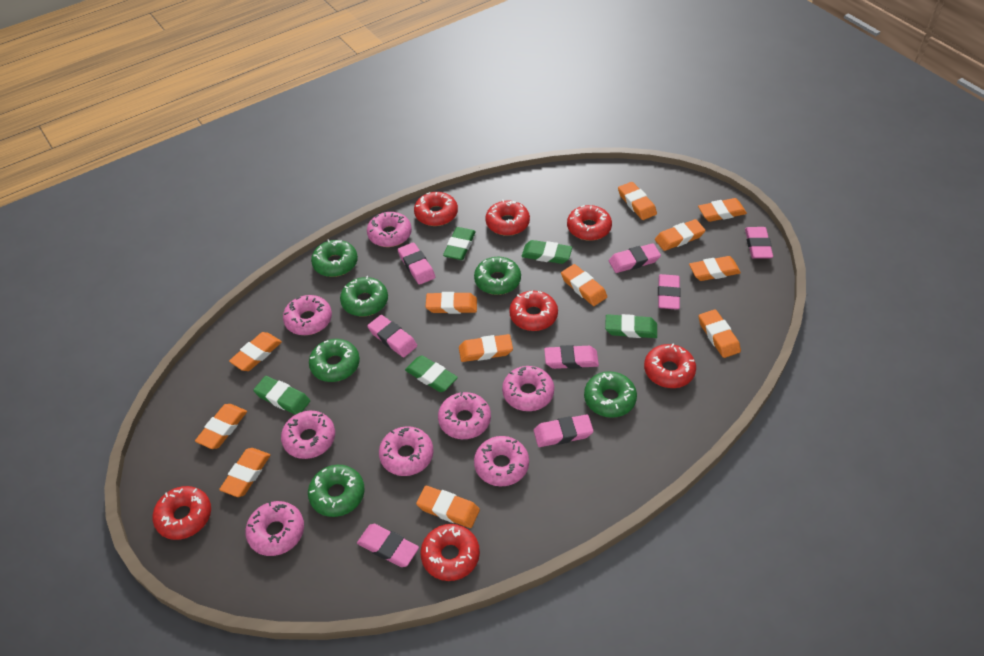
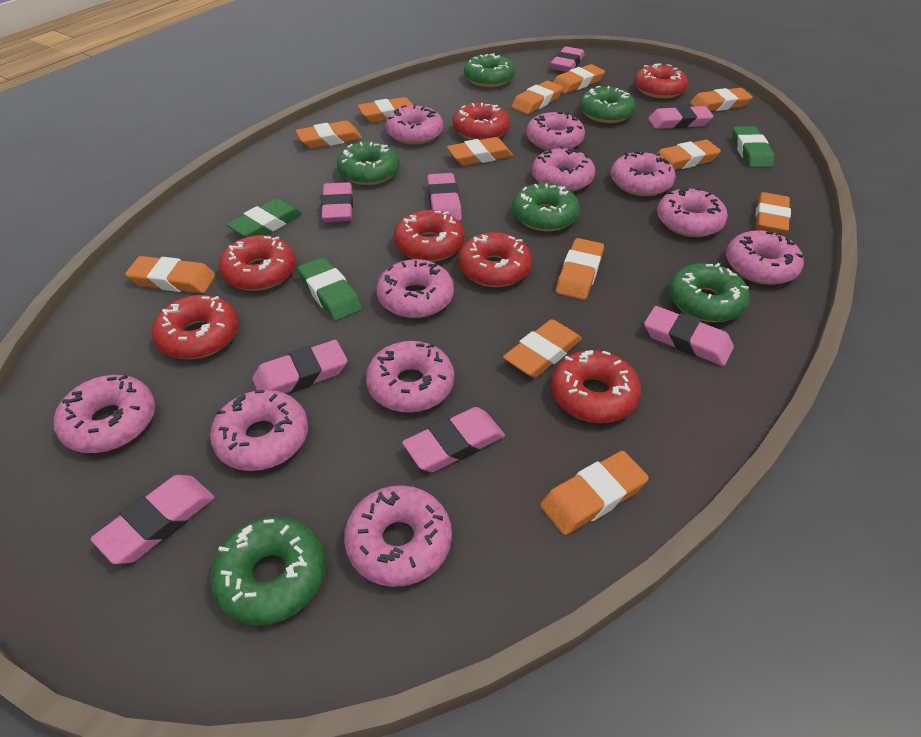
green eraser: [253,376,310,415] [405,355,458,392] [443,227,476,260] [522,240,572,264] [605,314,657,338] = 5 -> [226,198,303,237] [297,257,363,321] [732,126,774,168] = 3
pink donut: [245,501,304,556] [281,411,335,459] [283,295,332,335] [367,212,412,247] [379,426,434,476] [438,392,491,439] [474,436,529,486] [502,366,554,411] = 8 -> [54,374,155,453] [210,390,308,471] [344,485,452,587] [366,341,454,413] [376,259,454,318] [386,105,443,144] [526,112,585,151] [532,146,595,192] [611,151,676,196] [657,187,728,237] [726,230,804,285] = 11

